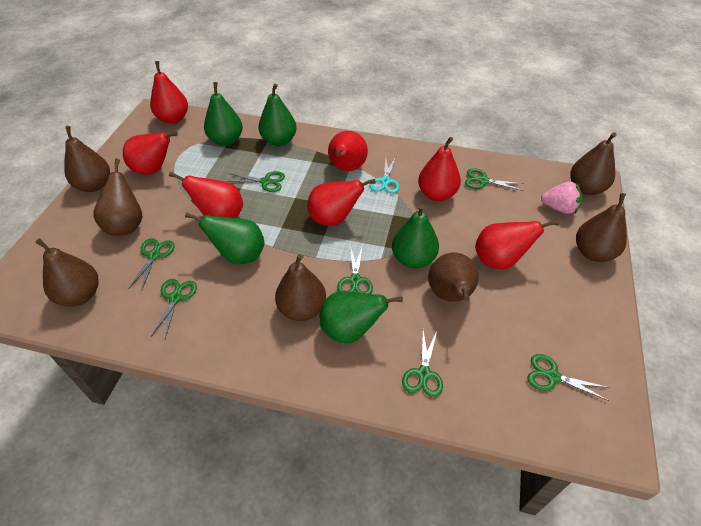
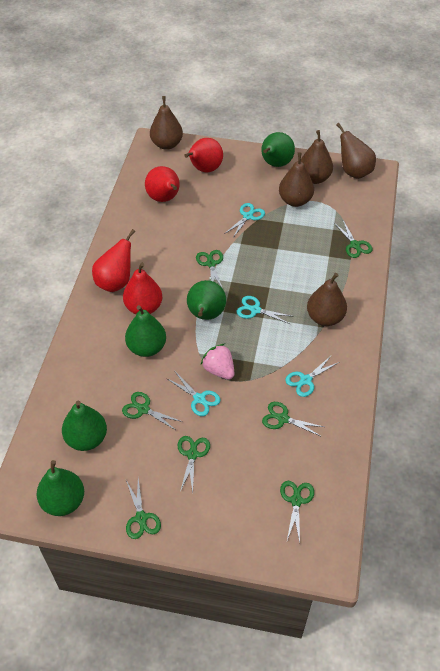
brown pear: [35,238,99,307] [64,126,110,192] [93,158,142,235] [275,254,326,321] [428,253,479,302] [570,132,617,195] [576,193,627,262] = 7 -> [150,96,183,150] [279,152,314,207] [301,130,333,184] [307,273,347,326] [336,123,376,179] = 5
red pear: [123,132,178,175] [150,61,188,124] [169,172,243,218] [307,179,376,226] [328,131,368,171] [418,137,461,201] [475,220,559,269] = 7 -> [92,229,136,292] [123,263,162,314] [145,166,180,202] [184,138,223,173] = 4
turquoise scissors: [370,157,400,194] = 1 -> [166,372,221,416] [224,203,265,239] [236,296,291,324] [285,356,339,397] = 4

